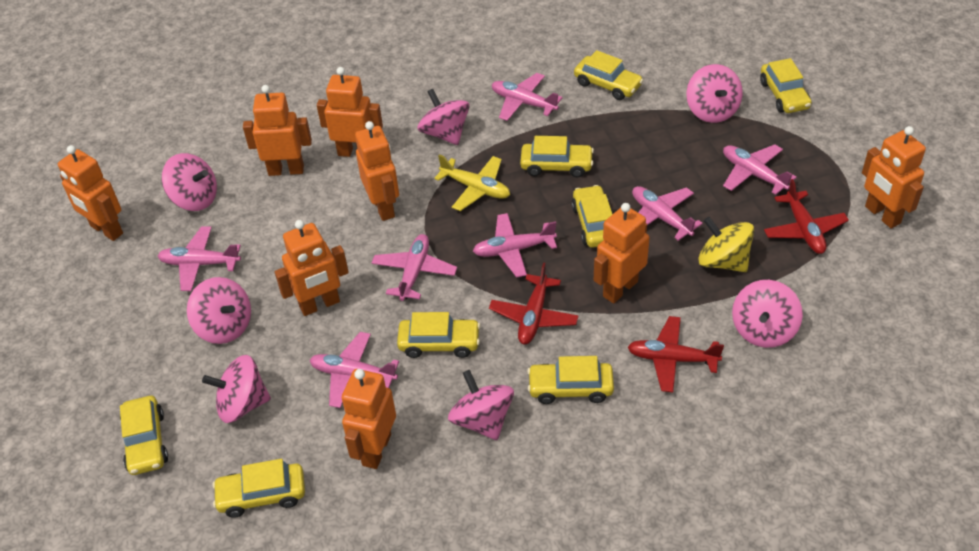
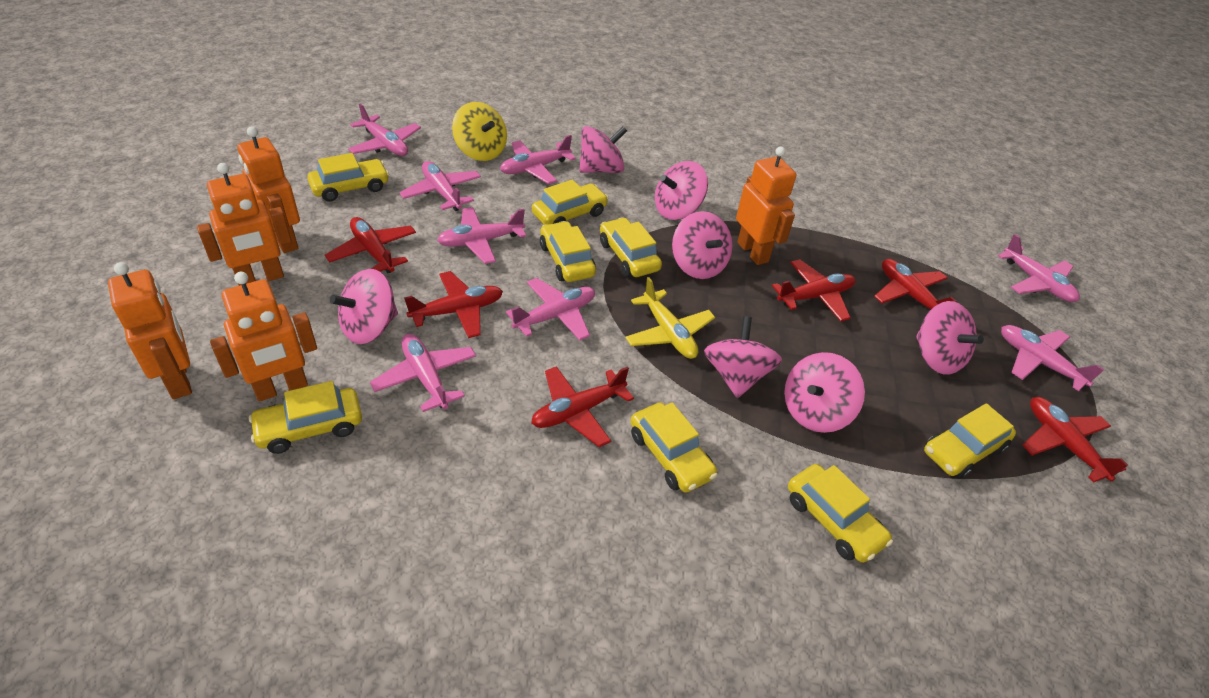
orange robot: [58,145,123,241] [243,85,312,176] [275,220,349,316] [317,67,383,157] [342,369,396,469] [355,121,399,221] [594,203,650,304] [862,126,926,228] = 8 -> [108,262,192,399] [197,163,292,286] [210,272,317,402] [237,126,300,253] [736,146,796,265] = 5
pink plane: [158,226,241,291] [310,332,399,408] [372,234,457,301] [473,213,557,278] [492,73,563,121] [632,186,703,241] [723,144,797,195] = 7 -> [348,103,421,156] [370,334,476,412] [399,161,481,211] [437,207,526,264] [500,135,576,184] [506,278,595,341] [998,234,1080,302] [1001,325,1105,391] = 8
red plane: [489,262,579,345] [628,316,724,392] [764,179,849,254] = 3 -> [325,217,416,273] [404,271,503,338] [531,366,634,447] [772,259,855,322] [874,259,957,309] [1022,397,1128,483] = 6

